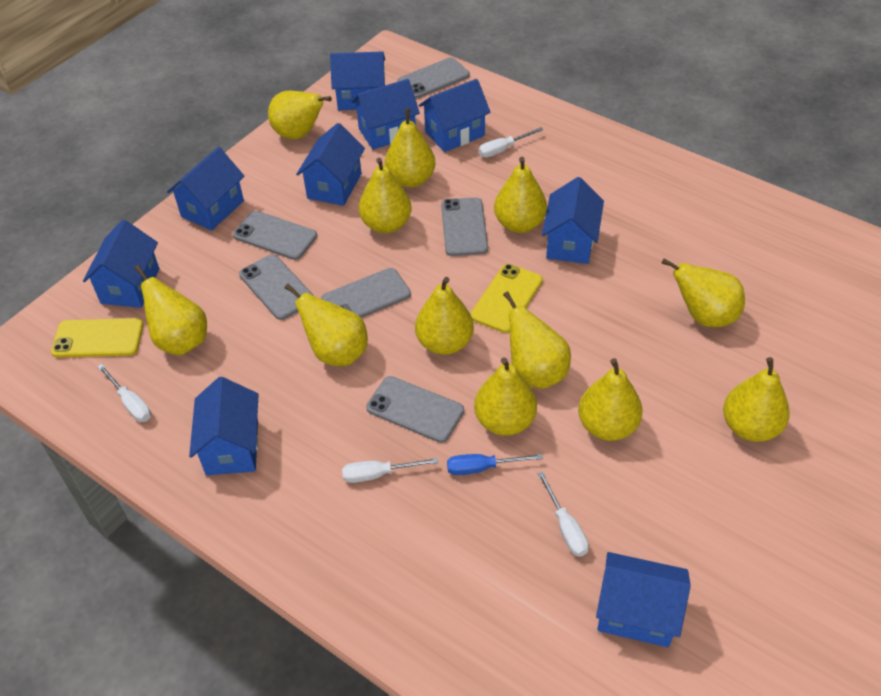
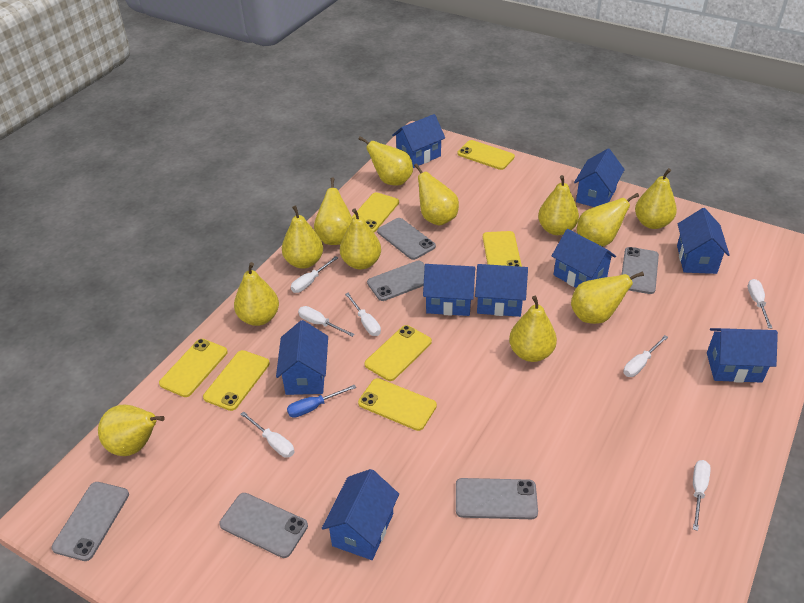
white screwdriver: [98,364,151,422] [342,458,438,483] [479,127,543,158] [537,471,589,557] = 4 -> [241,411,295,458] [291,256,338,293] [298,306,355,337] [345,293,381,336] [623,335,668,377] [693,460,711,531] [748,279,772,328] = 7
yellow phone: [51,318,143,357] [470,264,543,333] = 2 -> [159,339,228,397] [203,350,270,411] [352,192,399,232] [358,378,437,431] [364,325,432,381] [457,140,515,170] [483,231,522,267] = 7

